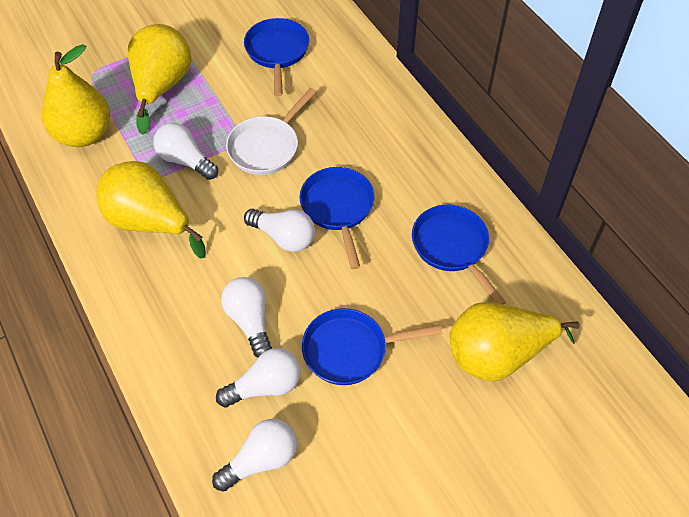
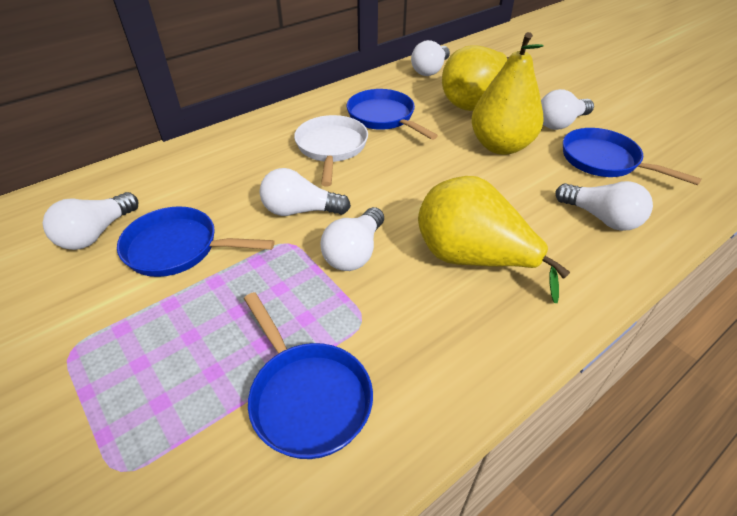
white light bulb: [153,123,218,180] [212,419,297,492] [216,348,301,408] [221,277,272,357] [244,209,315,252] = 5 -> [43,192,138,250] [260,168,351,216] [320,207,384,271] [411,40,450,76] [541,89,594,130] [555,181,653,231] = 6
yellow pear: [42,44,110,147] [96,161,206,258] [128,24,191,135] [450,302,580,381] = 4 -> [418,176,570,303] [442,45,509,111] [471,32,544,155] = 3

